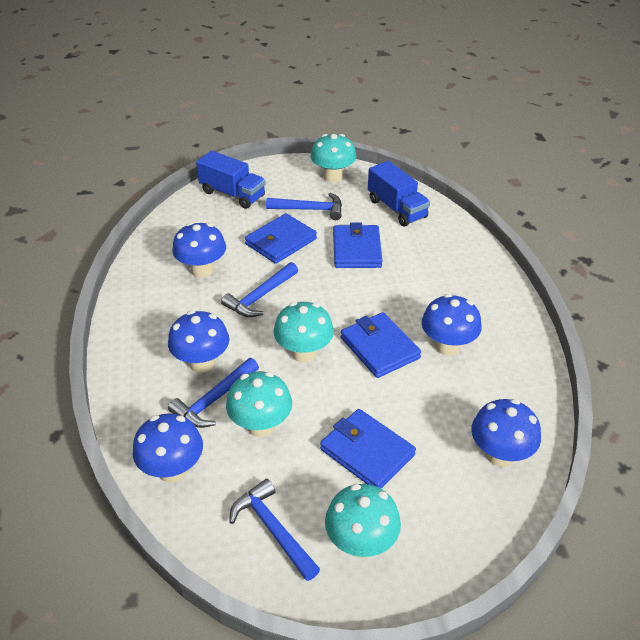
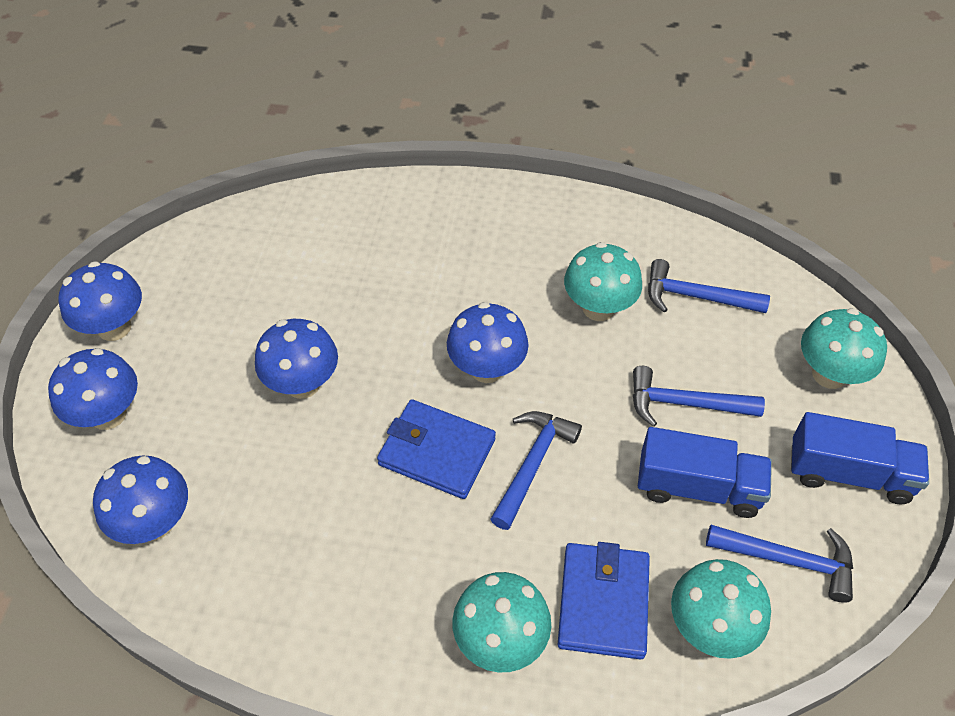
blue wallet: [245,213,317,264] [320,409,416,489] [333,222,383,268] [341,312,421,378] = 4 -> [377,399,496,499] [558,542,650,659] = 2

